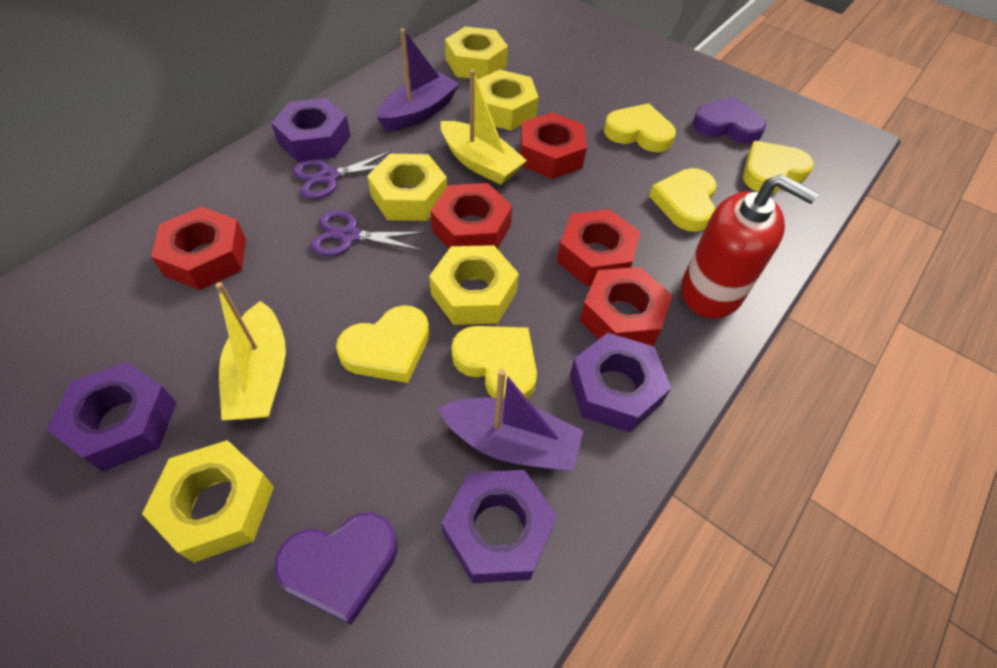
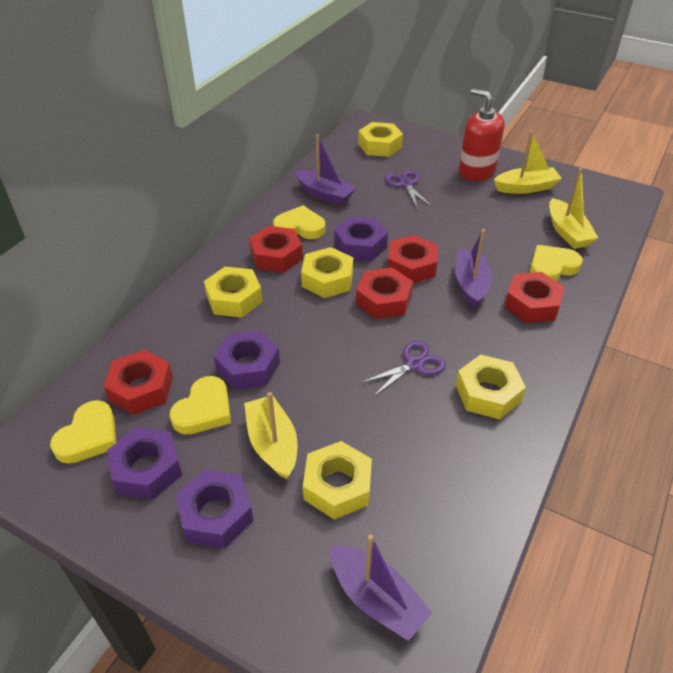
purple boat: [377,29,459,131] [438,369,583,471] = 2 -> [295,134,356,205] [331,534,432,641] [455,229,492,308] = 3
purple heart: [274,513,397,625] [693,96,766,144] = 2 -> none = 0
yellow boat: [215,282,286,420] [441,69,527,185] = 2 -> [244,392,298,479] [494,131,562,194] [549,168,598,249] = 3
yellow heart: [336,305,429,383] [451,326,537,399] [604,103,676,152] [649,168,717,232] [743,141,814,193] = 5 -> [50,400,116,464] [170,376,231,434] [273,205,326,239] [530,245,583,281] = 4

